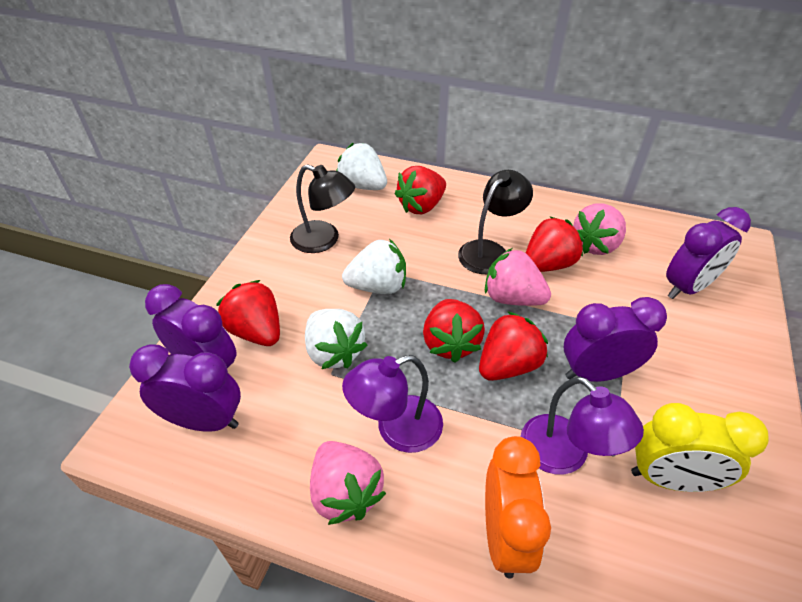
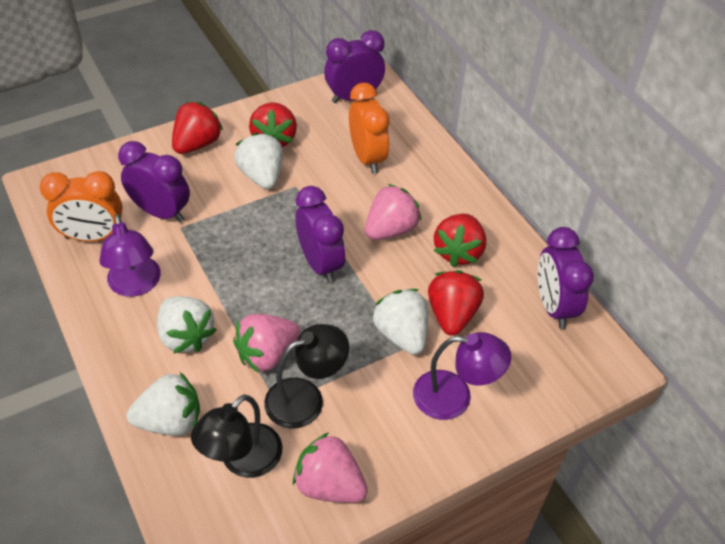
orange clock: [485,436,551,578] = 1 -> [40,171,123,242] [349,83,390,174] = 2
red strawberry: [216,280,280,346] [395,166,446,214] [423,299,485,363] [479,311,548,381] [526,217,584,272] = 5 -> [172,102,223,154] [249,102,297,147] [428,270,484,336] [434,214,486,267] = 4
white strawberry: [305,309,368,369] [336,143,387,190] [342,239,406,294] = 3 -> [127,372,200,436] [157,296,217,354] [234,133,283,189] [372,289,428,355] = 4
yellow clock: [631,403,769,492] = 1 -> none = 0

